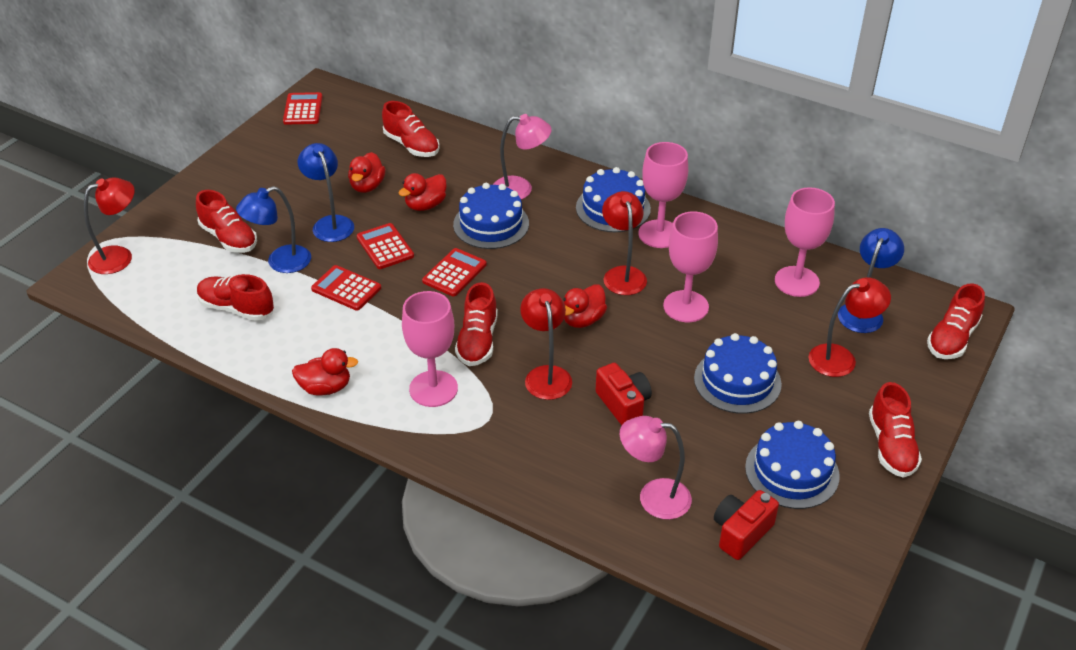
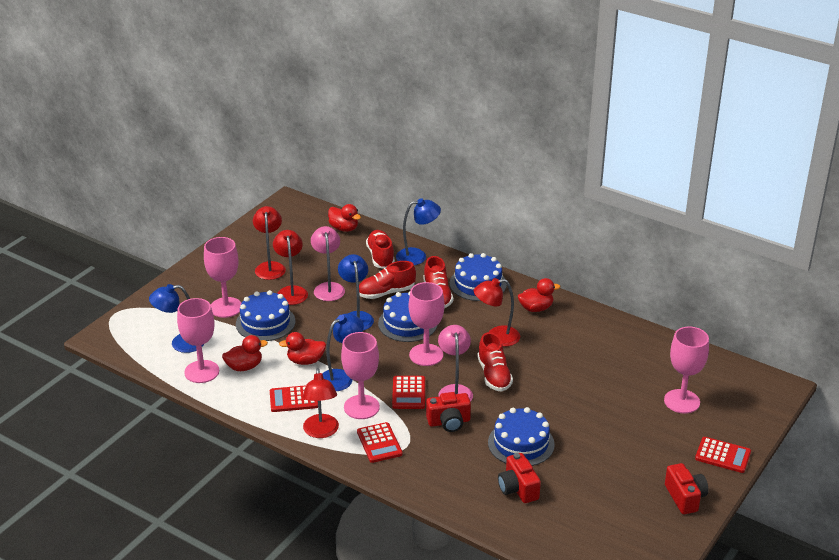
blue lamp: [236,186,311,273] [298,143,354,242] [838,228,904,333] = 3 -> [149,284,204,353] [322,314,364,391] [338,254,374,331] [396,198,441,265] = 4
pink goblet: [402,291,458,407] [639,142,688,248] [663,211,718,322] [775,187,835,297] = 4 -> [177,298,219,383] [204,237,241,318] [341,332,380,419] [409,282,444,366] [664,327,709,413] = 5
red camera: [596,363,652,426] [714,490,779,560] = 2 -> [426,392,471,432] [498,453,541,503] [665,463,709,514] = 3
red shoe: [196,190,257,253] [197,274,274,321] [382,101,440,157] [455,282,498,366] [869,382,922,478] [927,283,985,359] = 6 -> [359,261,416,299] [366,230,395,268] [423,256,453,308] [477,332,513,392] = 4

